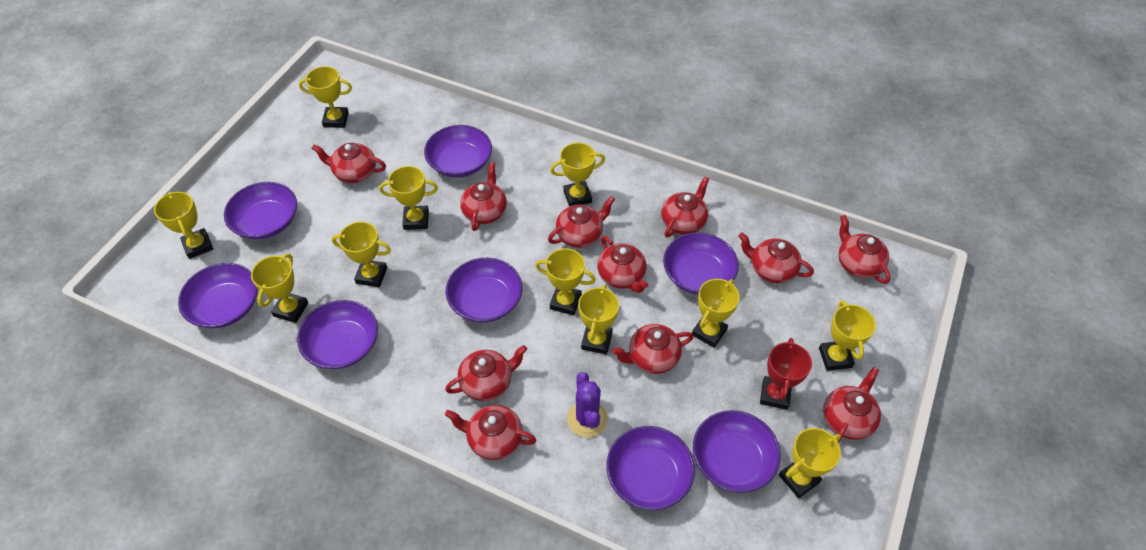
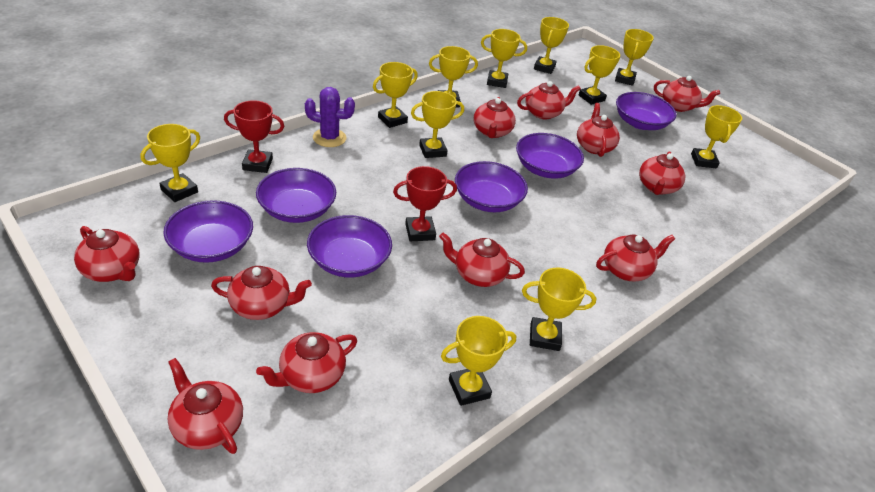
purple bowl: [178,263,258,328] [224,182,297,239] [297,300,378,369] [424,125,492,178] [446,258,522,323] [606,426,695,510] [663,232,739,295] [693,410,781,493] = 8 -> [163,200,253,263] [256,168,336,223] [307,215,392,277] [455,161,528,212] [516,133,584,179] [616,92,677,130] = 6
red trophy: [760,338,812,410] = 1 -> [224,100,284,173] [393,166,457,241] = 2

